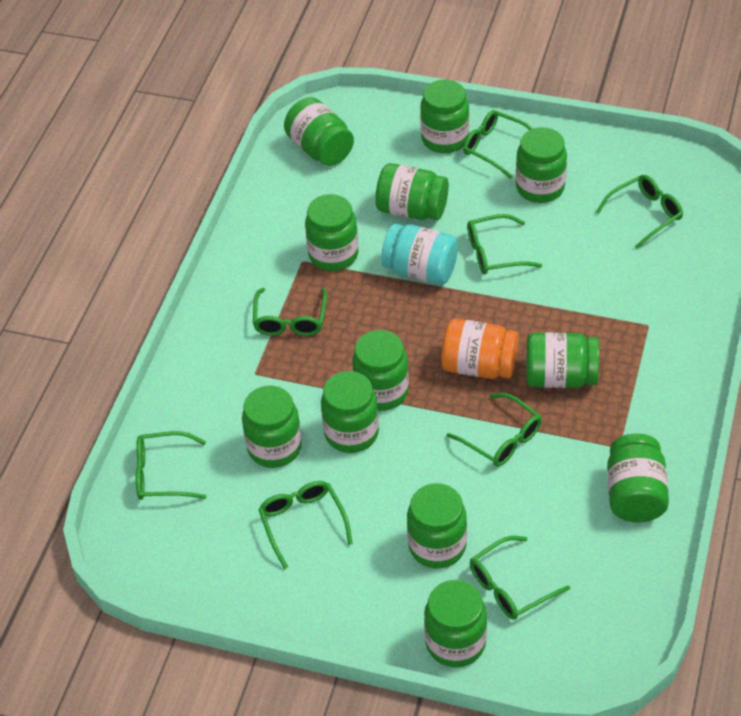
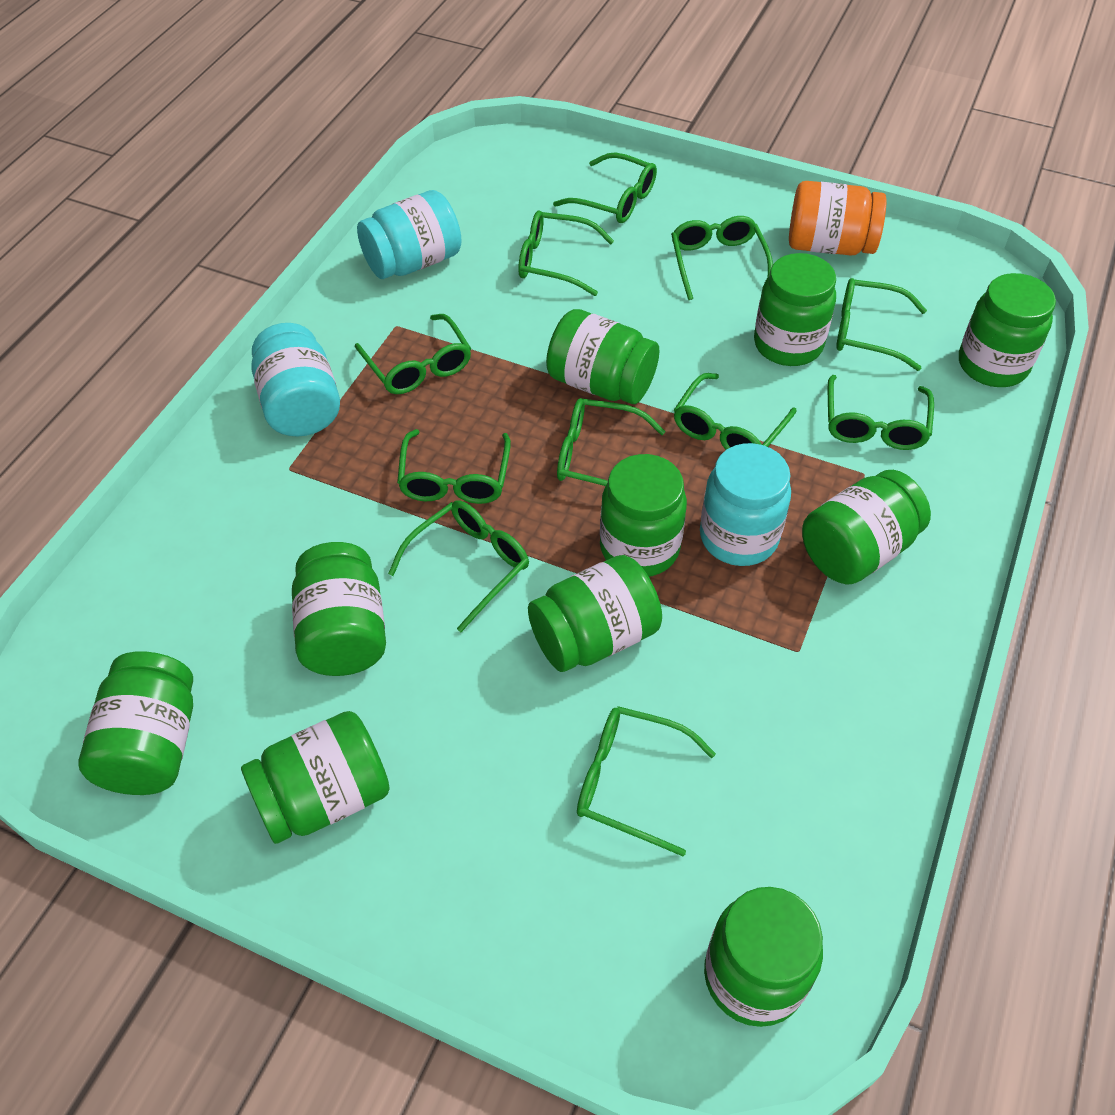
green glasses: [136,431,206,500] [253,288,327,336] [258,481,353,569] [447,393,542,467] [463,110,533,179] [467,214,542,274] [470,536,570,620] [596,175,683,249] = 8 -> [355,314,471,394] [388,500,529,632] [397,429,511,504] [518,210,614,296] [553,152,657,223] [557,398,665,486] [577,706,716,856] [671,216,773,300] [674,373,797,450] [828,375,934,450] [836,278,927,371] = 11
green jar: [242,386,302,468] [284,97,354,166] [305,194,358,271] [321,371,379,453] [352,330,409,411] [375,163,449,220] [407,483,467,568] [420,79,469,153] [424,580,487,668] [516,127,567,203] [526,332,599,388] [607,433,669,522] = 12 -> [78,651,193,795] [241,711,390,844] [292,542,386,676] [528,555,662,672] [546,309,659,404] [600,454,687,577] [704,887,823,1027] [754,253,836,366] [802,470,931,585] [959,273,1056,387] = 10
turquoise jar: [381,224,458,285] = 1 -> [252,323,340,436] [357,190,461,279] [700,443,791,566] = 3

